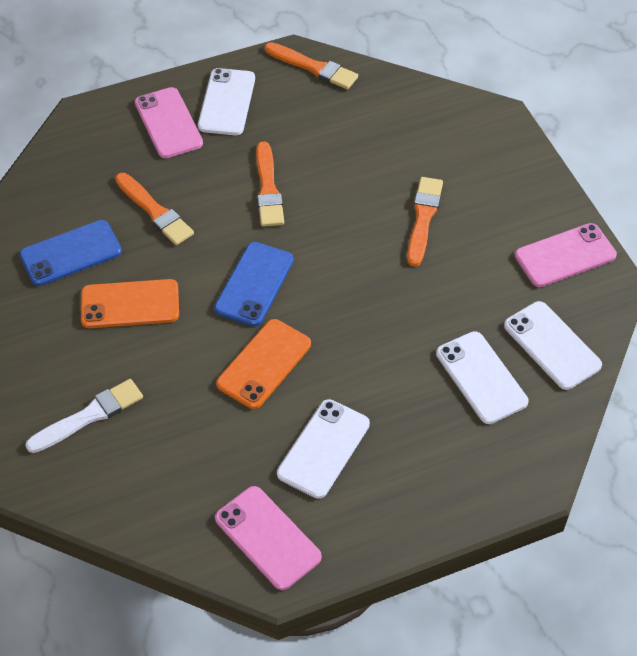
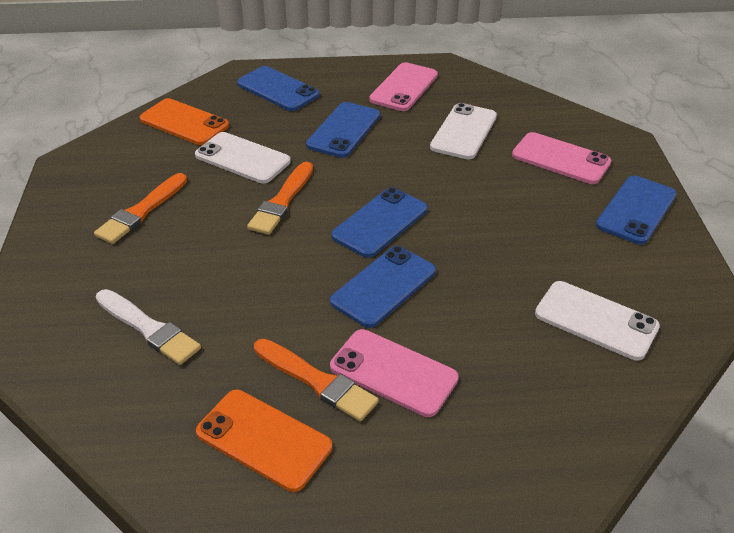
blue phone: [19,220,122,286] [214,242,294,327] = 2 -> [237,66,320,111] [306,102,380,158] [330,246,436,328] [331,187,428,258] [596,176,677,244] = 5
orange brush: [115,173,194,245] [256,141,284,227] [265,42,358,89] [407,177,443,267] = 4 -> [94,173,187,244] [247,162,313,235] [254,339,379,421] = 3
white phone: [198,68,255,135] [277,399,370,499] [436,331,528,424] [504,301,602,390] = 4 -> [195,132,291,183] [430,103,497,159] [535,281,660,360] = 3

